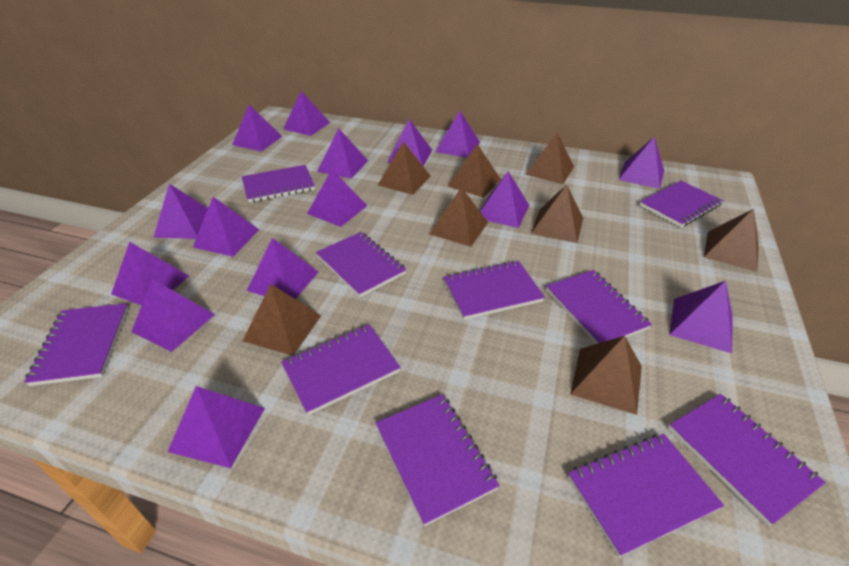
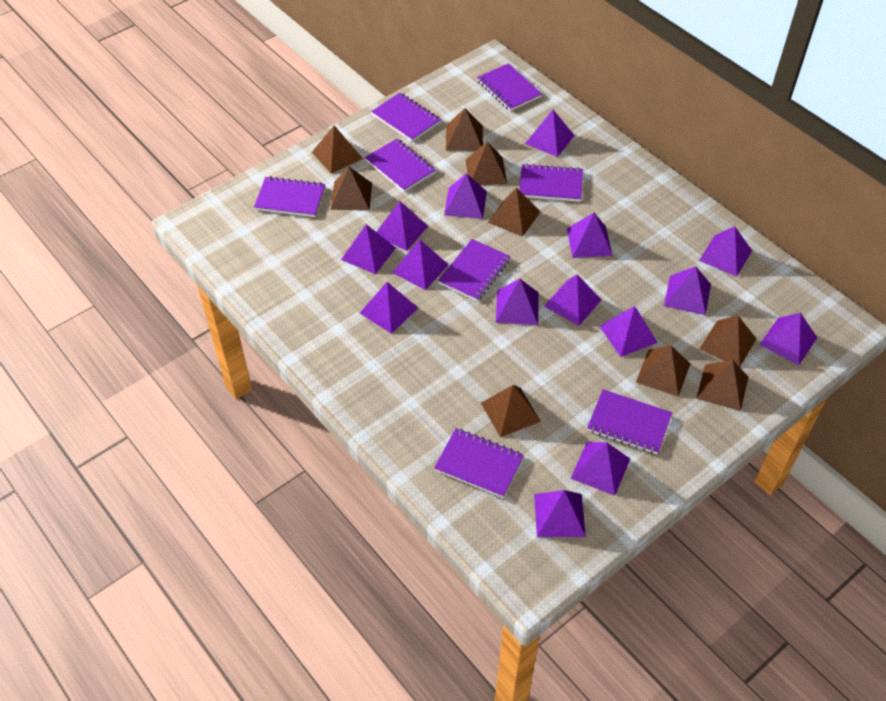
brown pyramid: [243,284,321,356] [378,142,431,195] [429,187,488,247] [448,144,501,198] [525,133,574,184] [531,185,583,243] [570,336,642,415] [704,209,759,272] = 8 -> [312,126,363,173] [331,166,372,211] [446,108,483,151] [466,141,507,185] [481,385,541,437] [488,187,540,237] [636,345,690,397] [696,360,749,411] [700,316,756,367] = 9
purple notebook: [24,303,129,386] [242,165,315,203] [281,324,401,415] [316,232,406,297] [376,394,500,526] [443,261,545,320] [546,270,652,344] [568,433,724,557] [640,181,723,227] [669,394,826,526] = 10 -> [254,176,325,217] [365,139,436,192] [371,93,441,142] [434,428,524,498] [438,239,511,301] [477,63,542,111] [519,163,583,202] [587,389,672,454] = 8

